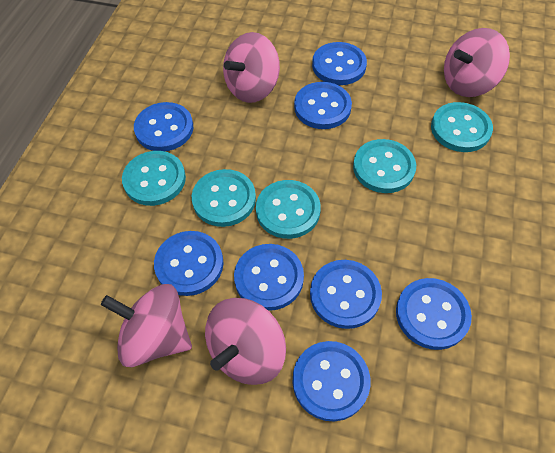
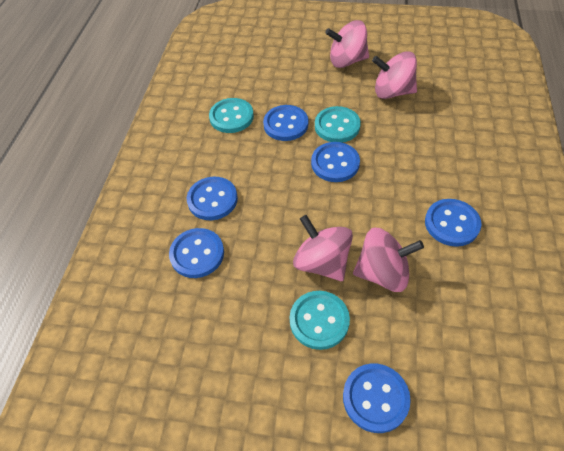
blue button: [134,102,193,151] [154,231,224,296] [234,244,304,311] [293,341,371,422] [294,82,352,129] [310,260,382,329] [312,42,367,85] [396,278,472,350] = 8 -> [169,228,224,278] [187,177,238,220] [263,105,308,141] [311,142,360,182] [343,363,411,433] [425,199,482,247] = 6
turquoise button: [122,151,186,206] [192,169,256,227] [256,180,321,239] [353,139,416,193] [431,102,493,152] = 5 -> [209,98,254,133] [289,291,350,350] [315,106,361,143] = 3

